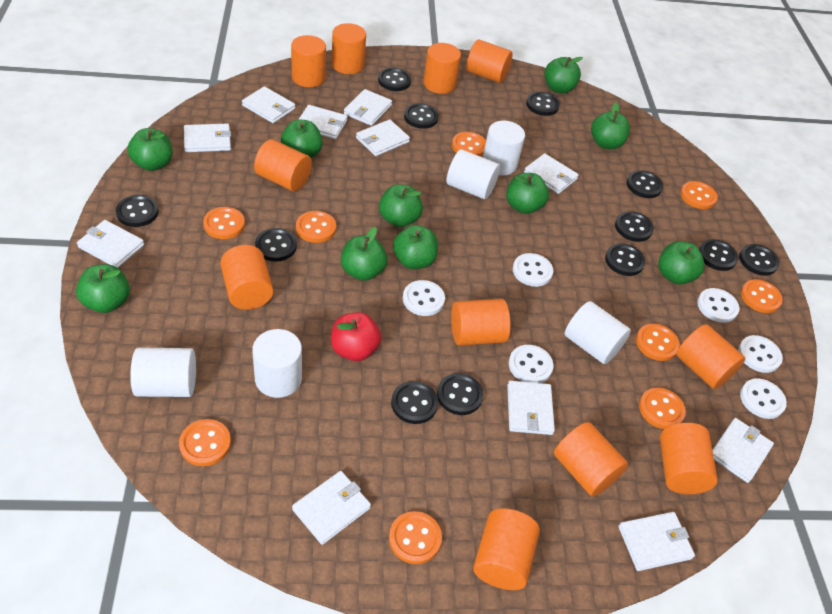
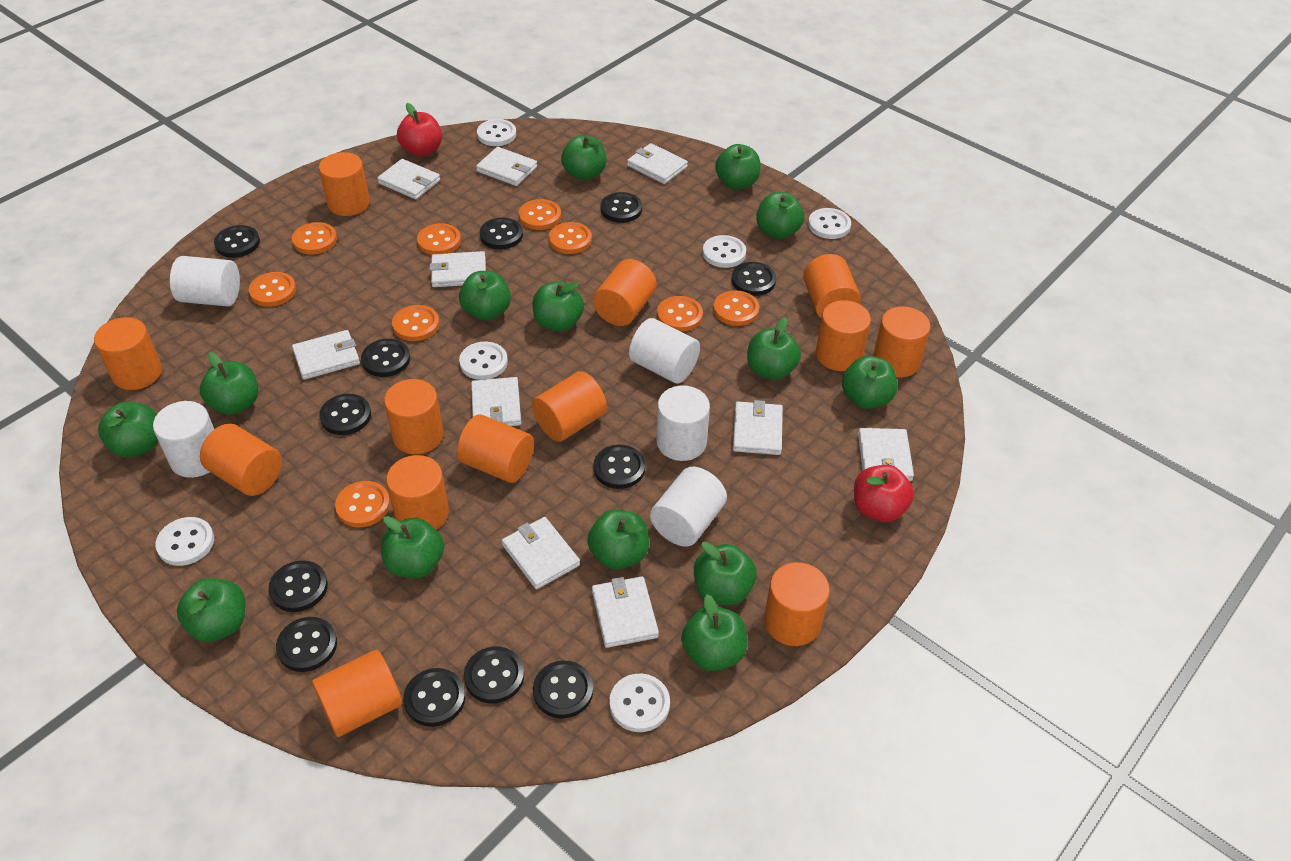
green apple: [76,264,130,313] [127,128,173,171] [281,120,323,158] [341,227,388,281] [379,184,423,227] [393,225,438,269] [506,173,549,214] [544,57,583,94] [591,102,630,149] [658,241,705,284] = 10 -> [98,402,158,457] [177,578,245,642] [200,352,258,415] [381,516,444,578] [459,271,511,321] [533,281,584,332] [561,135,607,181] [587,509,649,570] [681,595,747,671] [694,541,757,606] [715,144,761,190] [747,317,801,380] [756,192,804,239] [842,356,897,409] = 14
orange cylinder: [220,245,273,310] [254,139,312,191] [291,35,326,87] [332,23,366,74] [424,43,461,94] [451,299,510,346] [466,40,512,83] [473,508,540,590] [554,422,628,496] [660,423,718,494] [676,324,745,389] = 11 -> [94,317,162,390] [200,424,282,496] [312,650,402,737] [319,152,370,216] [384,379,443,454] [386,455,449,530] [457,414,534,483] [532,371,607,442] [593,259,657,326] [764,562,830,646] [803,254,861,318] [816,300,871,371] [873,306,930,378] = 13
red apple: [331,312,382,361] = 1 -> [397,103,442,157] [854,465,914,522] = 2
white wallet: [77,220,144,268] [184,124,231,152] [242,86,295,123] [292,471,371,545] [298,105,347,139] [344,89,392,126] [356,119,410,156] [507,381,555,435] [524,153,579,194] [618,512,695,571] [712,418,774,483] = 11 -> [292,330,360,380] [377,159,440,200] [429,251,486,287] [471,377,521,426] [476,147,537,186] [502,517,580,589] [592,576,659,648] [627,143,688,184] [733,400,783,455] [858,428,914,481] = 10

